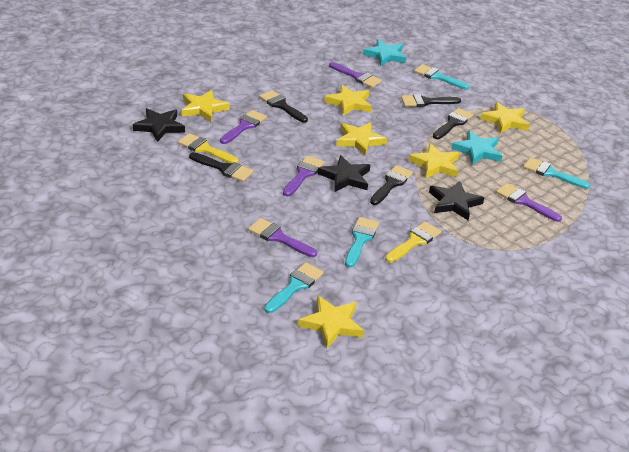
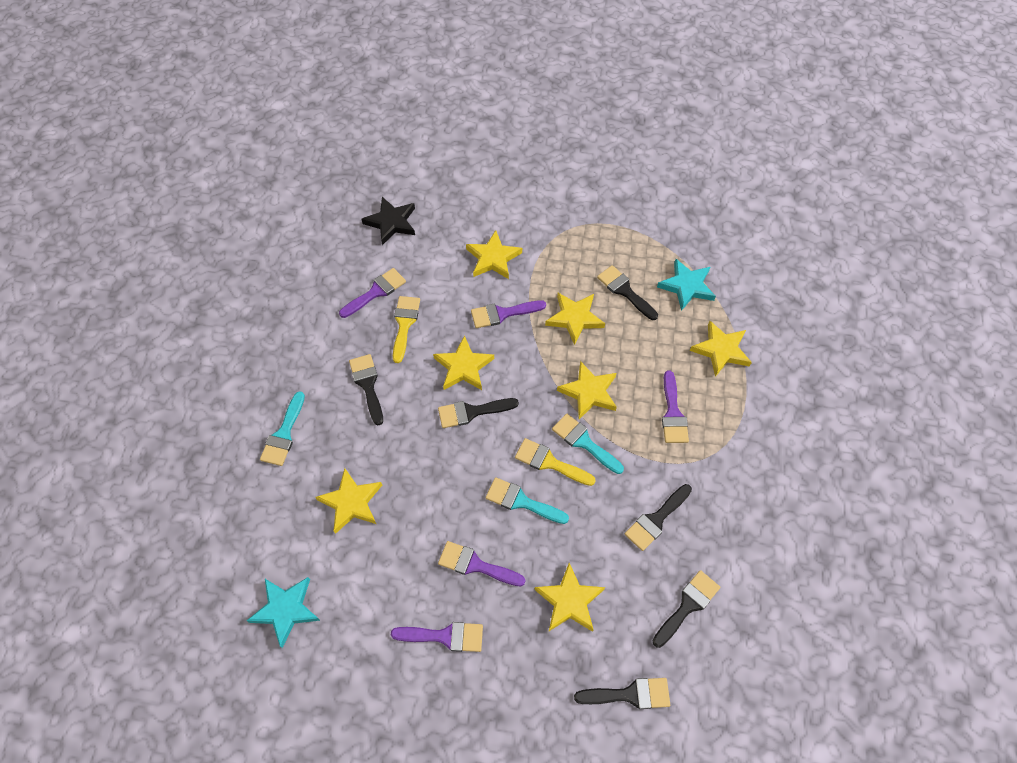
black brush: [189,152,253,182] [259,90,308,123] [370,165,413,205] [401,94,461,107] [433,108,473,139] = 5 -> [349,354,383,425] [438,398,519,428] [574,678,670,709] [597,265,658,320] [625,484,692,551] [653,570,720,648] = 6
black star: [133,108,185,142] [318,155,370,192] [429,181,484,220] = 3 -> [362,197,415,245] = 1
turquoise brush: [264,262,324,313] [345,217,379,267] [414,64,470,90] [523,157,590,189] = 4 -> [260,391,305,466] [486,477,569,524] [552,413,624,474] = 3
yellow star: [181,90,230,122] [298,295,364,348] [324,85,372,116] [336,122,387,155] [408,143,459,178] [480,102,529,133] = 6 -> [315,468,382,534] [433,335,494,390] [466,230,522,279] [534,563,605,632] [545,293,605,345] [557,361,617,419] [690,321,752,377] = 7

